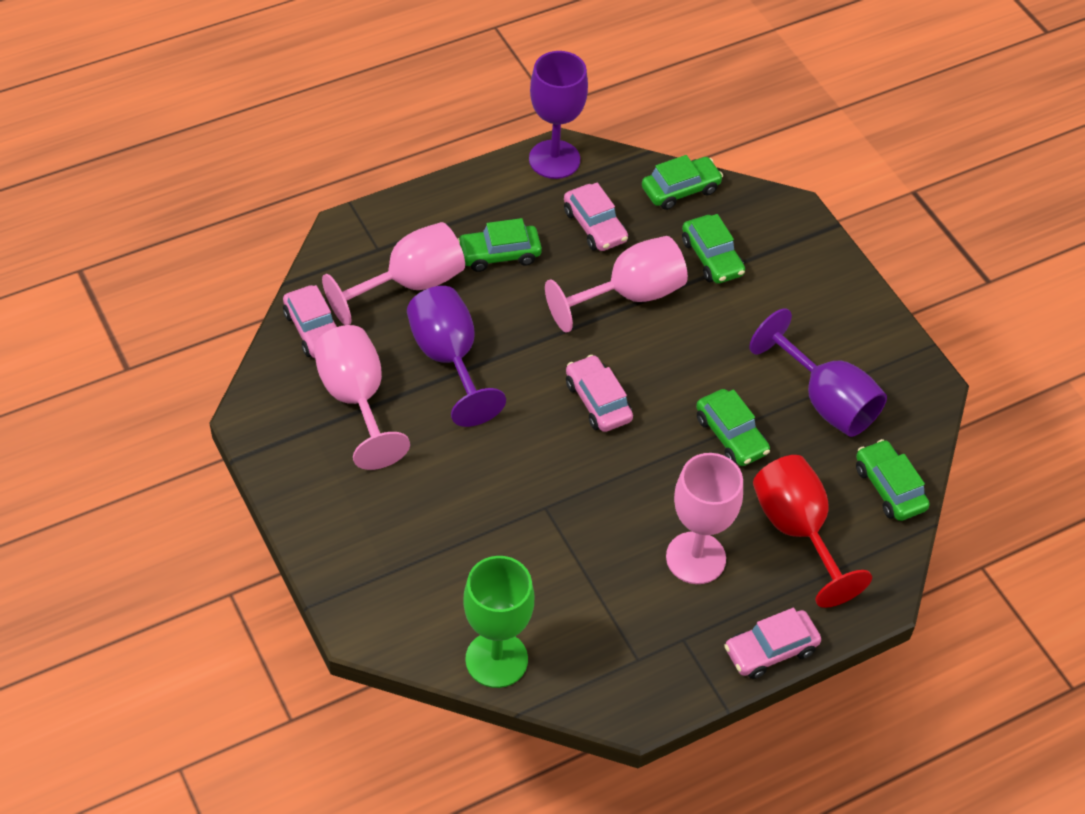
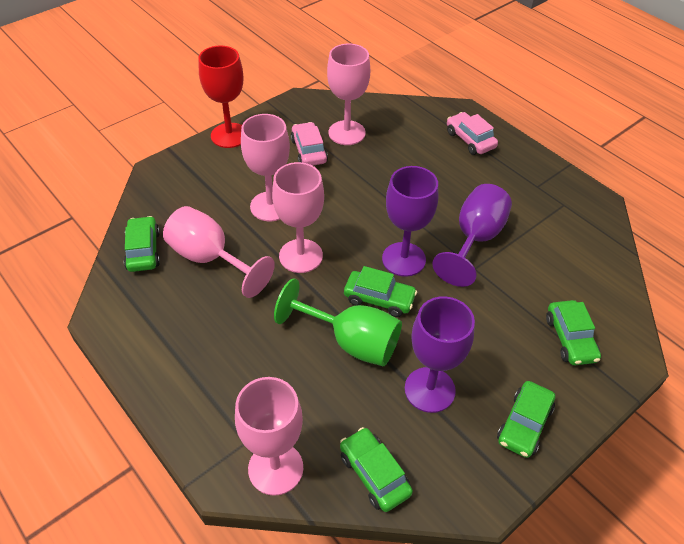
pink car: [283,285,337,358] [564,183,628,251] [566,355,633,432] [724,608,821,679] = 4 -> [291,122,328,166] [447,112,498,155] = 2
pink goblet: [314,325,410,470] [322,222,465,325] [545,236,688,333] [666,453,743,584] = 4 -> [163,206,275,298] [235,377,303,496] [241,114,290,221] [272,162,324,273] [327,44,370,145] = 5

